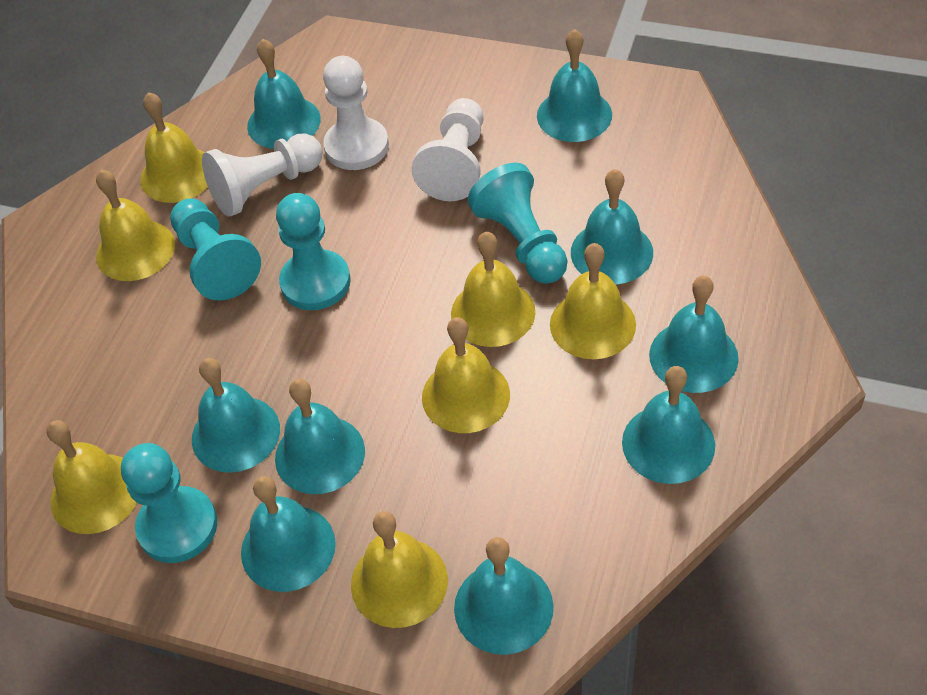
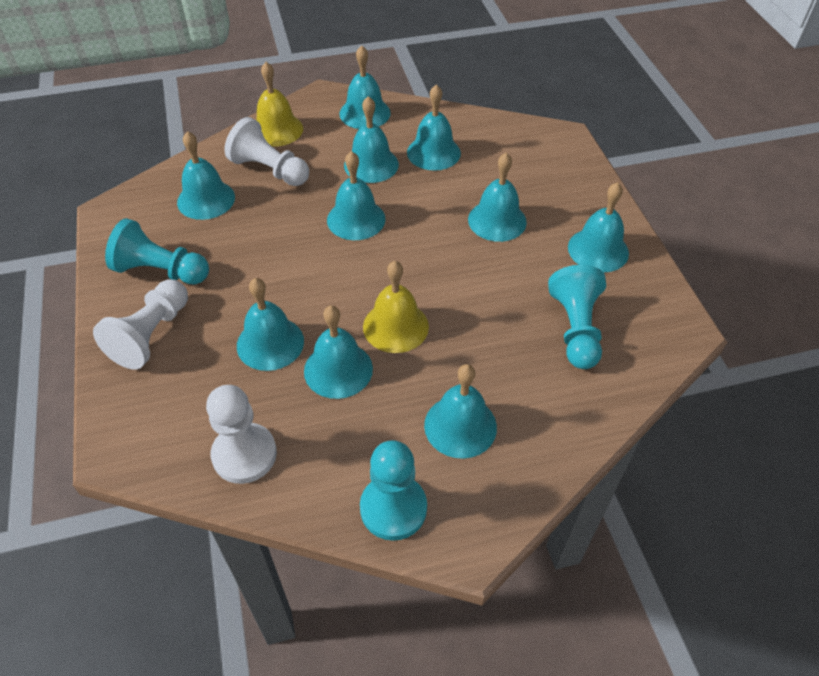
turquoise bell: [192,358,280,473] [241,476,336,592] [247,39,321,149] [275,379,365,494] [454,537,554,655] [537,29,612,142] [571,169,653,285] [622,366,715,484] [649,275,739,393] = 9 -> [177,131,235,220] [237,278,304,371] [304,305,373,399] [327,151,385,240] [339,45,391,129] [344,96,399,183] [407,84,461,171] [424,364,497,459] [468,153,527,242] [568,182,629,272] = 10
turquoise pawn: [121,443,217,563] [170,198,261,301] [276,193,351,310] [468,163,568,284] = 4 -> [105,218,209,284] [360,440,427,541] [548,265,606,369] = 3
yellow bell: [47,420,137,534] [96,170,175,281] [140,92,208,203] [351,511,448,628] [422,317,510,433] [451,232,535,347] [550,243,636,359] = 7 -> [256,62,303,147] [363,261,429,353] = 2

